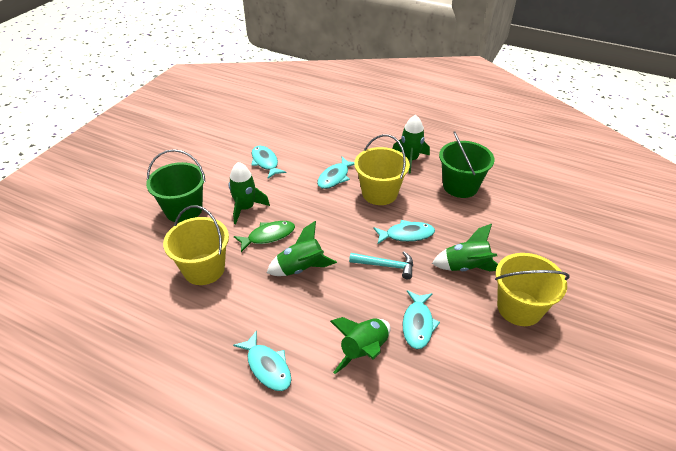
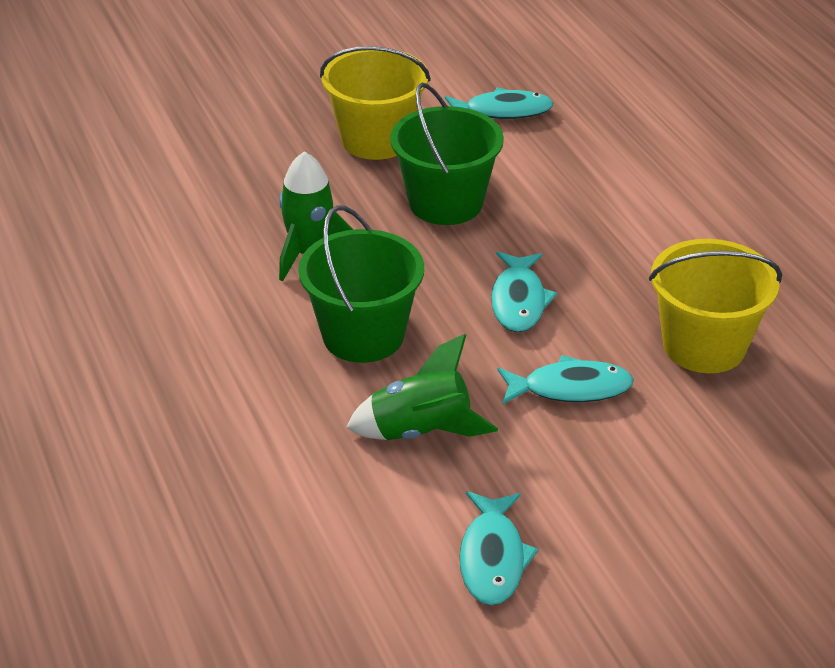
green fish: [234,221,295,252] = 1 -> none = 0
green rocket: [229,162,270,224] [267,221,337,276] [330,317,391,374] [393,115,430,174] [432,224,498,271] = 5 -> [279,152,354,281] [346,334,498,440] = 2
turquoise fish: [233,330,292,391] [251,146,286,178] [317,157,354,189] [373,220,435,244] [403,290,440,349] = 5 -> [445,87,553,119] [460,491,538,605] [491,252,557,332] [497,355,634,405] = 4
turquoise hammer: [349,251,413,279] = 1 -> none = 0
yellow bucket: [163,205,229,285] [354,134,410,205] [495,253,570,326] = 3 -> [320,46,431,160] [649,239,782,373] = 2

